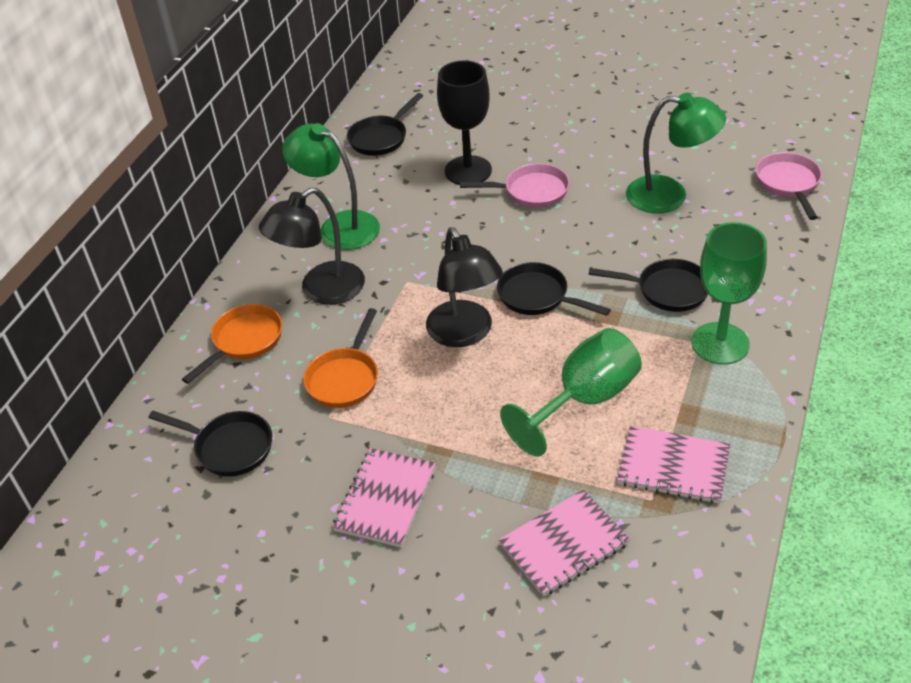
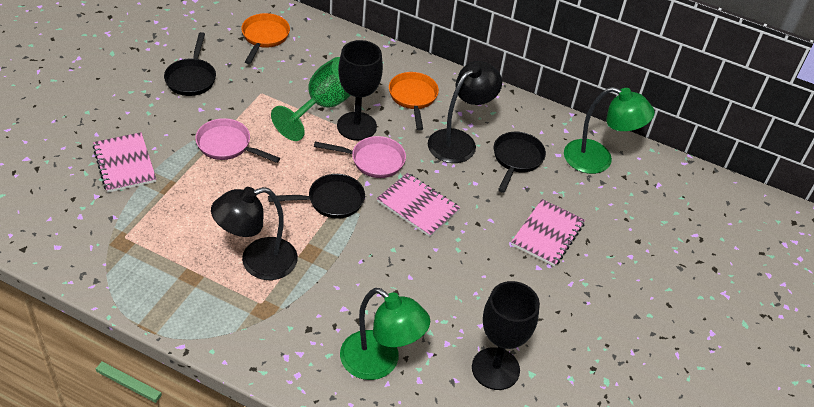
black goblet: [437,60,492,185] = 1 -> [337,40,383,141] [472,281,540,390] = 2
black pan: [148,411,272,477] [347,93,423,156] [497,262,611,316] [588,259,708,312] = 4 -> [164,32,216,96] [268,174,365,219] [494,132,546,193] = 3
green goblet: [500,328,642,457] [691,222,767,365] = 2 -> [271,57,350,141] = 1

